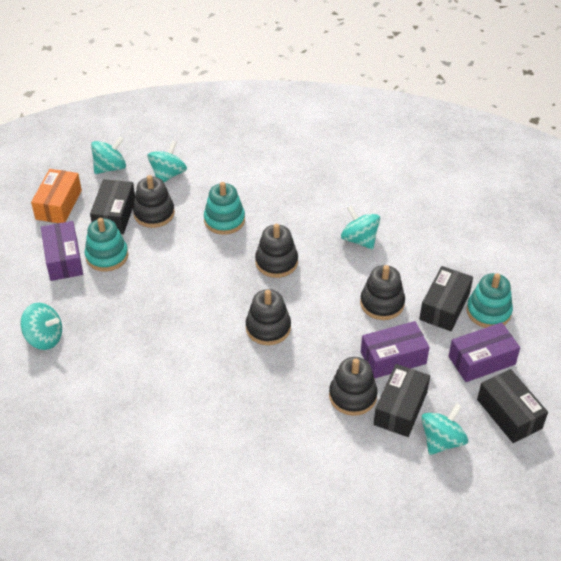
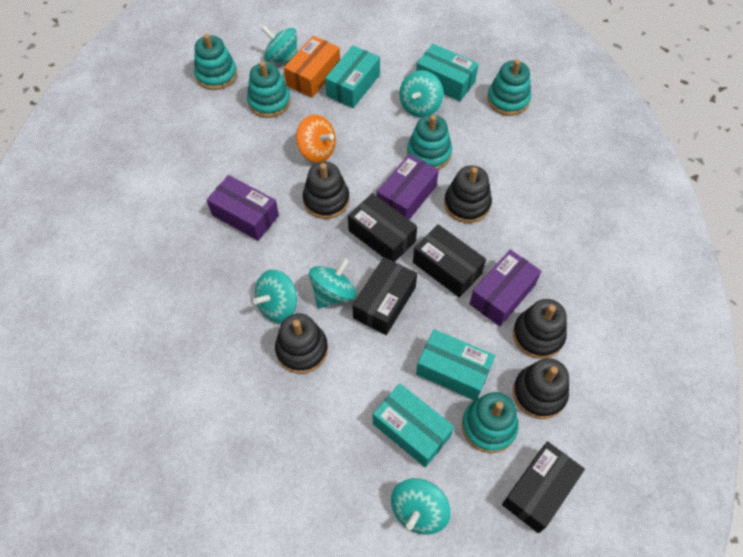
orange spinning top: none = 0 -> [296,114,336,163] = 1
turquoise box: none = 0 -> [325,45,380,108] [373,383,454,467] [416,44,478,101] [416,329,495,400] = 4
turquoise stacking toy: [85,218,128,272] [204,182,245,235] [467,273,513,328] = 3 -> [194,34,237,90] [247,61,291,118] [407,114,452,170] [462,392,519,453] [487,59,531,116] = 5

